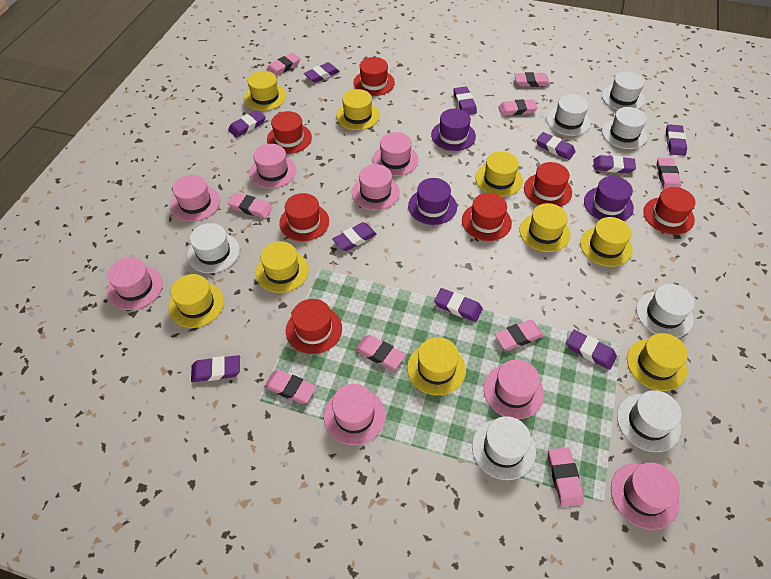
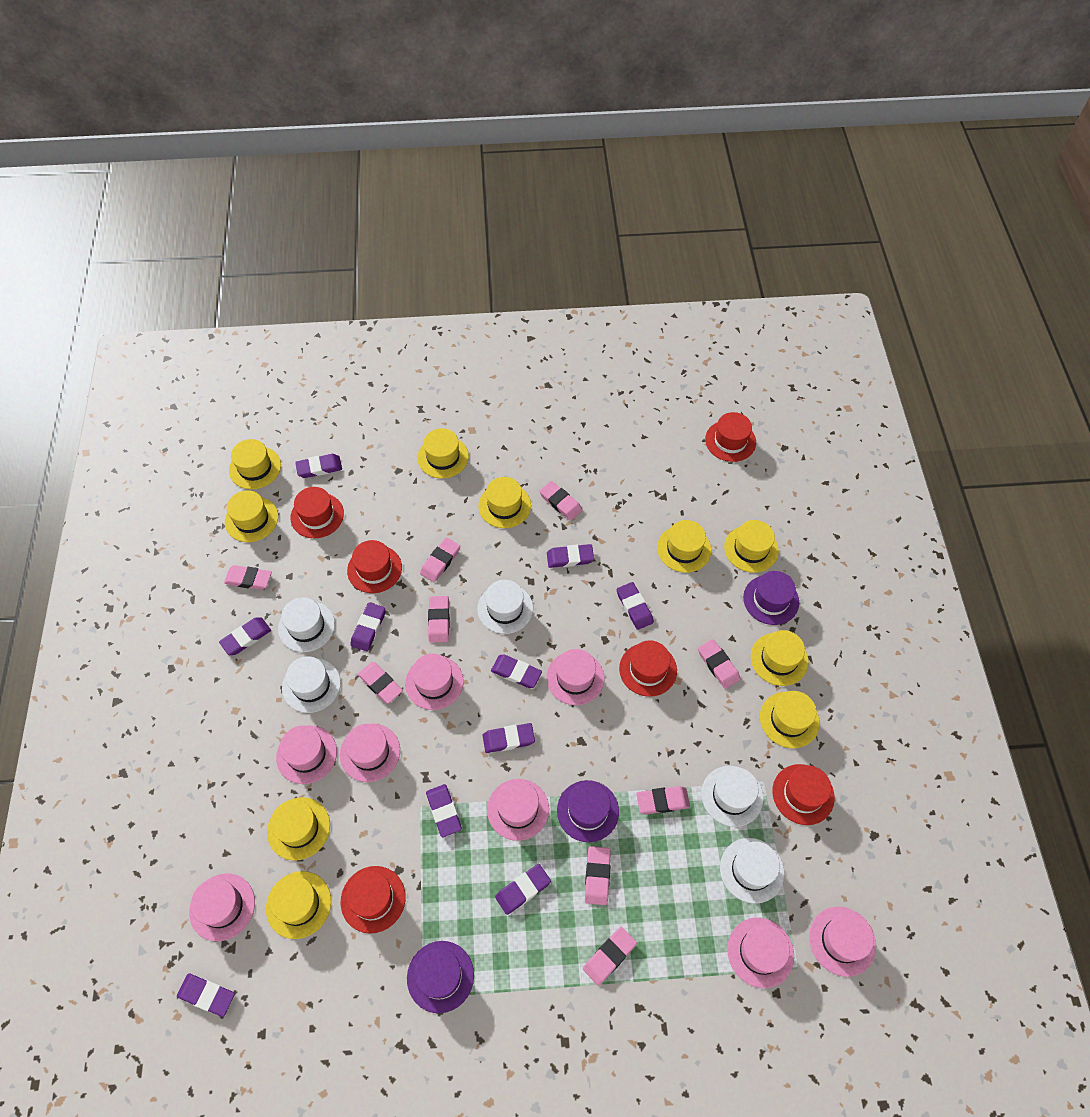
red hat: [267,111,312,154] [279,193,329,241] [286,299,342,354] [353,57,395,96] [462,193,512,241] [524,162,572,207] [643,187,695,235] = 7 -> [290,487,344,538] [341,866,406,934] [347,540,402,593] [619,640,677,697] [705,412,756,462] [773,764,835,825] = 6
white hat: [187,223,240,273] [472,416,536,480] [546,94,591,136] [602,72,645,110] [602,107,647,149] [617,390,682,452] [636,284,695,338] = 7 -> [278,597,335,652] [282,656,341,713] [477,580,533,634] [701,766,763,827] [720,838,784,904] = 5
yellow hat: [168,274,224,328] [244,71,286,111] [256,241,309,293] [336,89,379,130] [407,337,466,395] [476,151,523,197] [519,203,570,252] [580,217,633,267] [627,333,688,391] = 9 -> [225,490,278,542] [229,439,281,489] [266,871,331,939] [267,797,330,860] [417,428,469,478] [478,477,531,528] [657,520,711,573] [724,520,779,573] [751,630,809,686] [760,691,820,748] = 10

